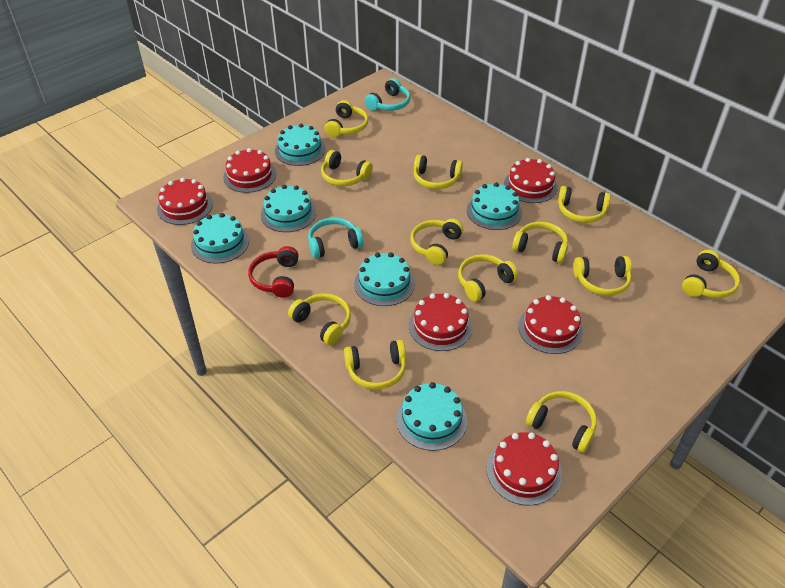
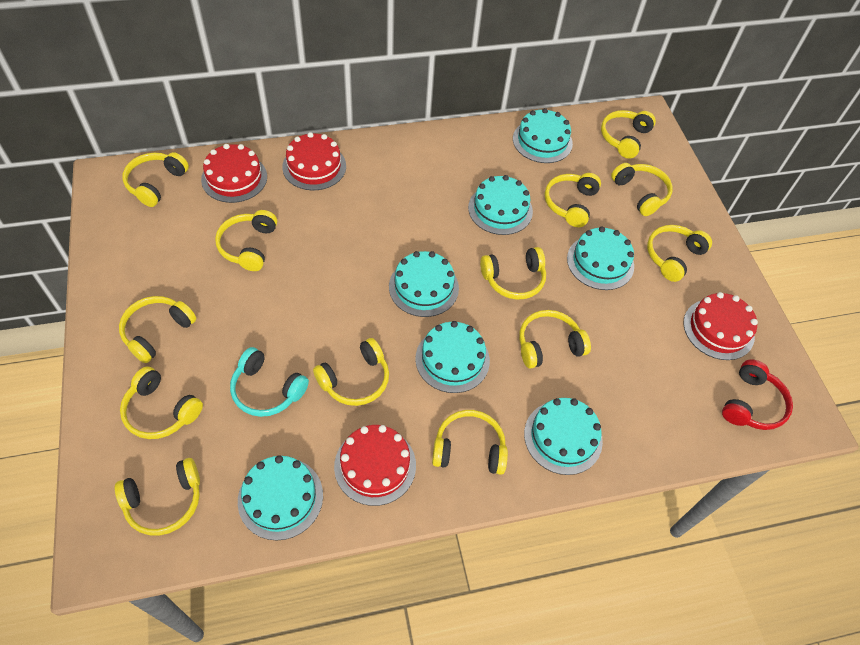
red cake: [157,178,213,225] [223,148,276,193] [409,293,473,351] [487,432,562,506] [504,158,558,203] [518,295,583,354] = 6 -> [201,144,267,203] [282,132,346,190] [334,425,416,506] [683,292,758,360] = 4
turquoise cake: [191,213,249,264] [261,185,316,232] [275,124,326,166] [354,252,415,306] [396,382,467,451] [467,182,522,230] = 6 -> [238,455,323,540] [389,251,459,317] [415,321,490,393] [468,175,533,235] [513,108,573,163] [524,398,603,475] [567,227,634,290] = 7
turquoise headphones: [308,218,364,258] [365,78,410,111] = 2 -> [230,347,309,417] = 1
yellow headphones: [288,294,351,345] [321,150,373,186] [324,100,369,138] [344,340,406,390] [410,219,463,265] [414,155,463,189] [458,254,518,301] [512,222,568,263] [526,391,597,453] [558,186,611,223] [573,256,632,296] [682,250,740,298] = 12 -> [115,458,200,536] [119,296,197,363] [120,366,203,439] [123,152,189,207] [215,210,277,271] [313,338,389,406] [432,410,508,475] [480,247,546,300] [519,310,591,369] [545,173,601,227] [601,110,656,159] [611,163,673,216] [647,225,712,282] = 13

